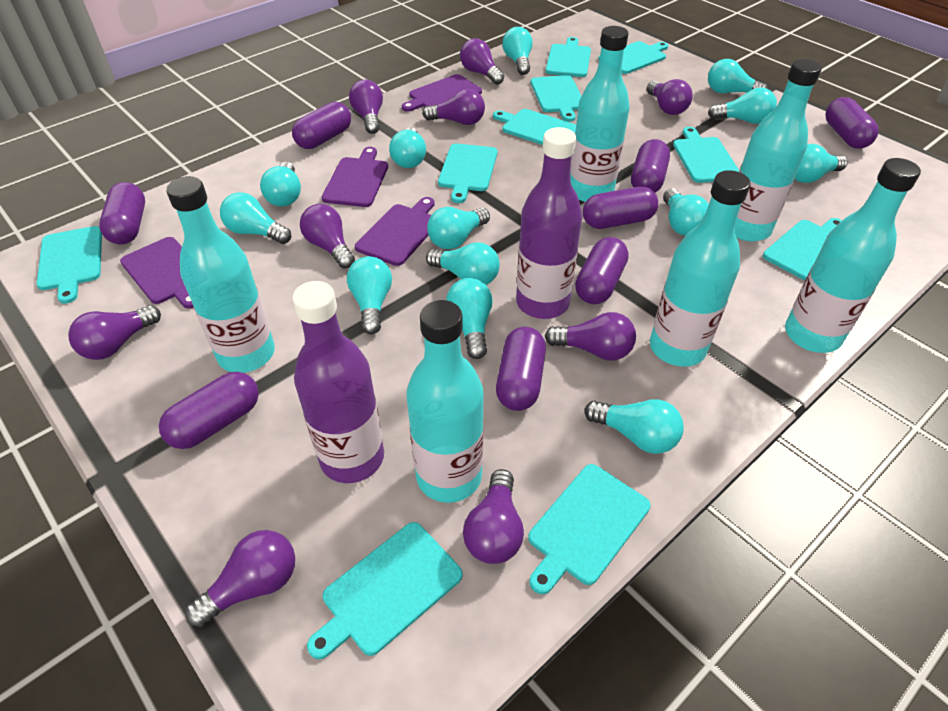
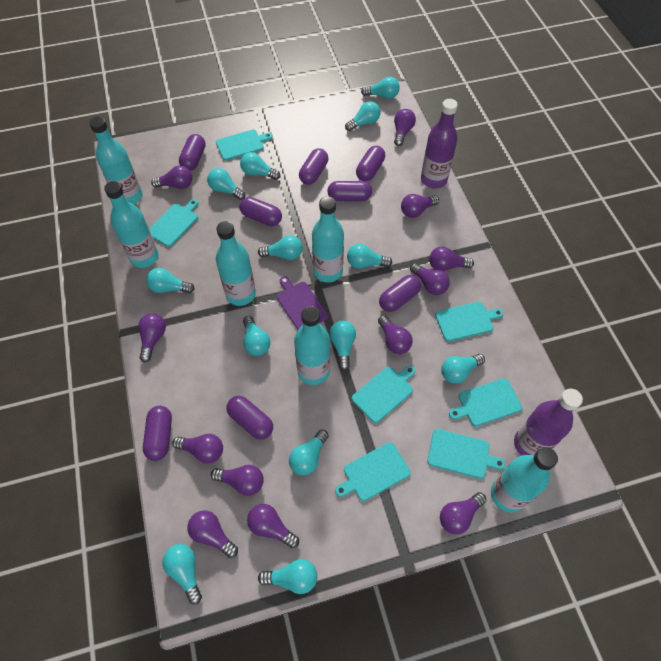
purple cutting board: [120,237,193,309] [322,147,388,207] [355,197,435,266] [402,74,482,112] = 4 -> [276,276,328,330] = 1
purple light bulb: [68,305,161,360] [186,530,295,627] [300,204,355,268] [349,80,383,134] [423,89,485,125] [460,38,504,85] [463,469,524,564] [545,312,636,361] [647,79,693,115] = 9 -> [138,313,166,362] [151,165,192,189] [172,434,223,464] [187,510,238,558] [211,465,264,496] [247,504,299,549] [378,315,413,354] [394,109,416,146] [401,194,439,218] [410,263,450,295] [429,247,474,271] [440,492,486,535] = 12
turquoise cutting board: [37,226,102,304] [307,522,463,660] [438,144,497,203] [493,109,576,145] [528,464,651,594] [530,75,581,122] [546,37,591,77] [598,41,668,74] [673,127,739,183] [763,218,842,281] = 10 -> [149,199,198,247] [216,129,273,161] [335,442,411,501] [352,366,416,423] [427,429,506,479] [435,302,503,341] [449,378,522,427] = 7

